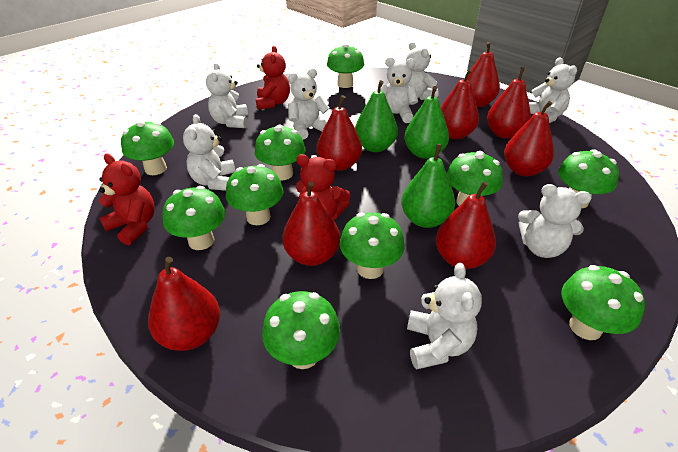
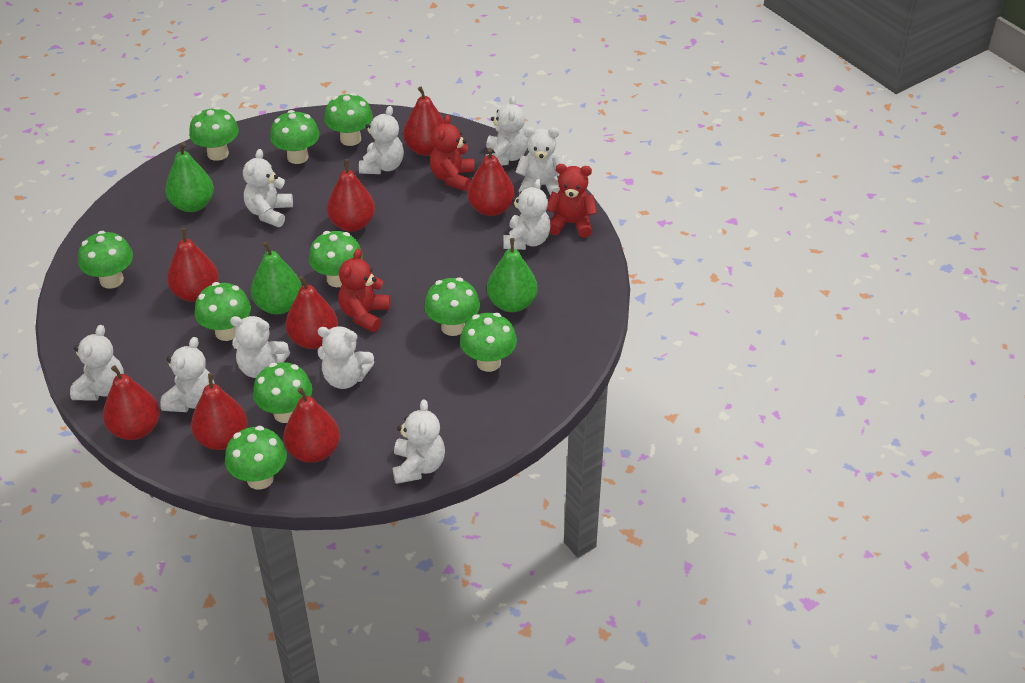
white teddy bear: [183,114,235,191] [206,62,248,128] [288,68,330,140] [380,57,418,123] [406,42,439,100] [407,263,482,370] [518,184,592,258] [529,57,577,123] = 8 -> [70,325,124,401] [160,337,215,412] [230,316,290,378] [243,149,293,227] [317,327,374,389] [359,106,404,174] [393,399,445,484] [485,95,528,166] [503,179,551,250] [516,127,564,195] = 10

